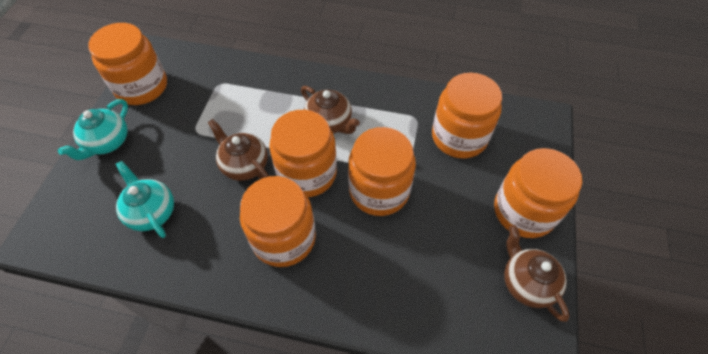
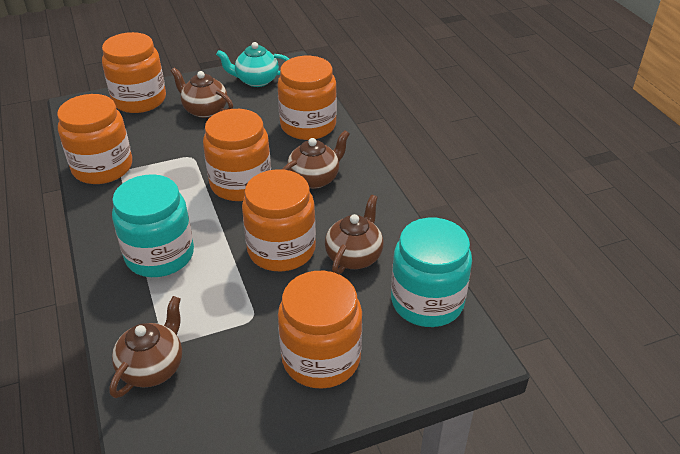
brown teapot: [208,119,269,181] [301,86,360,134] [504,225,569,322] = 3 -> [109,296,182,398] [171,68,233,118] [282,130,350,189] [325,195,384,275] = 4
turquoise jar: none = 0 -> [112,174,194,277] [391,218,472,327] = 2
turquoise teapot: [58,99,128,160] [116,161,174,238] = 2 -> [216,42,289,87] = 1

